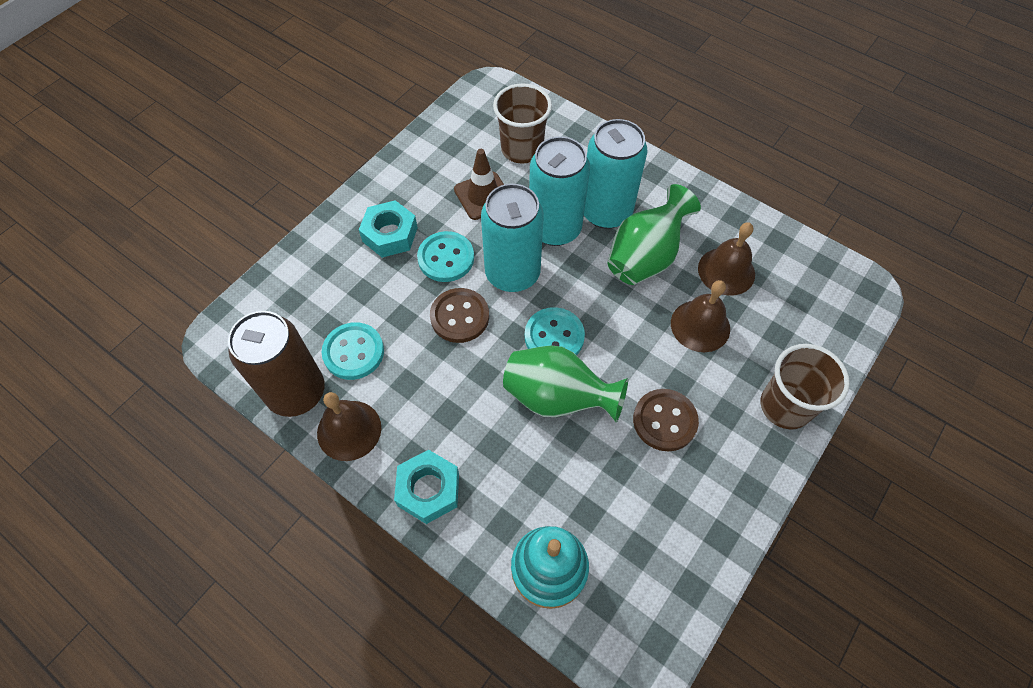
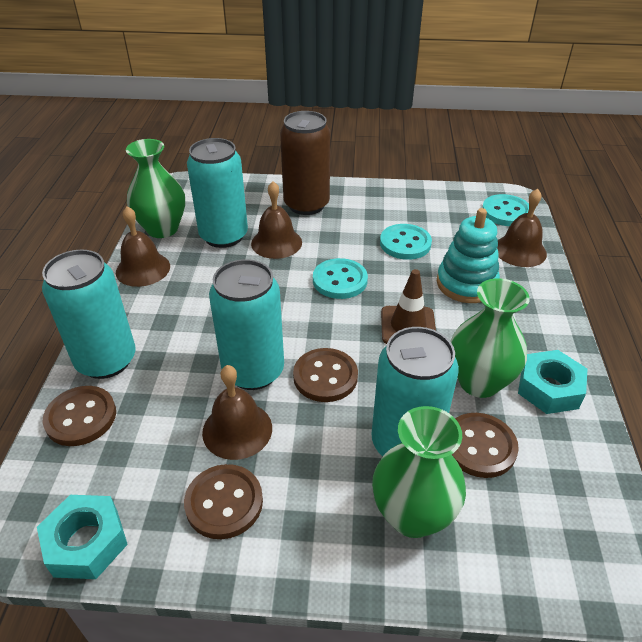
brown bell: [317,392,381,461] [671,280,730,352] [698,222,755,296] = 3 -> [116,206,170,287] [202,365,272,460] [251,181,302,259] [497,188,547,267] = 4
brown button: [430,288,489,343] [633,389,699,452] = 2 -> [42,386,116,446] [184,464,263,539] [293,348,358,402] [451,413,519,478] = 4
brown cup: [493,83,552,163] [761,344,850,430] = 2 -> none = 0
green vase: [503,345,628,422] [607,184,701,285] = 2 -> [126,139,185,238] [372,406,466,538] [450,278,530,398] = 3
turquoise can: [481,184,544,292] [529,136,590,246] [584,119,647,229] = 3 -> [42,250,136,379] [187,138,248,248] [209,259,284,390] [372,327,459,456] = 4

